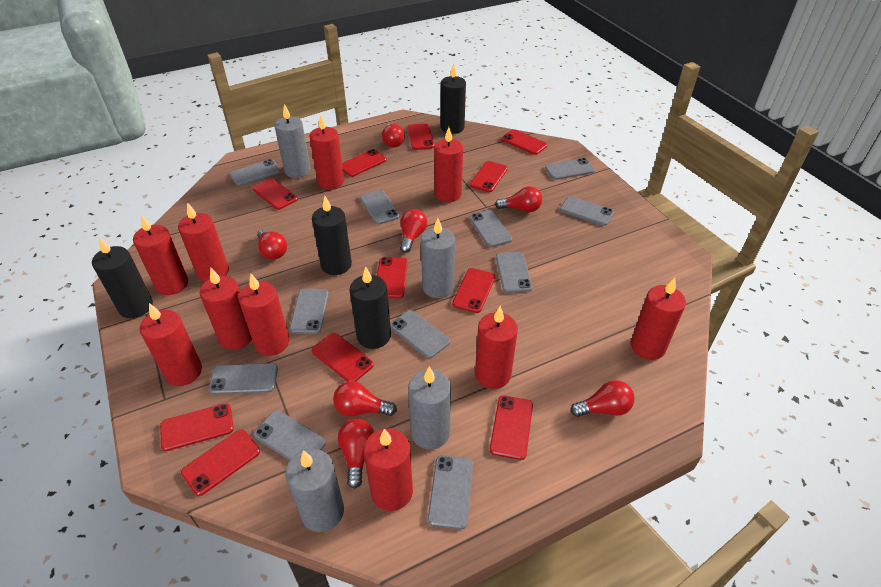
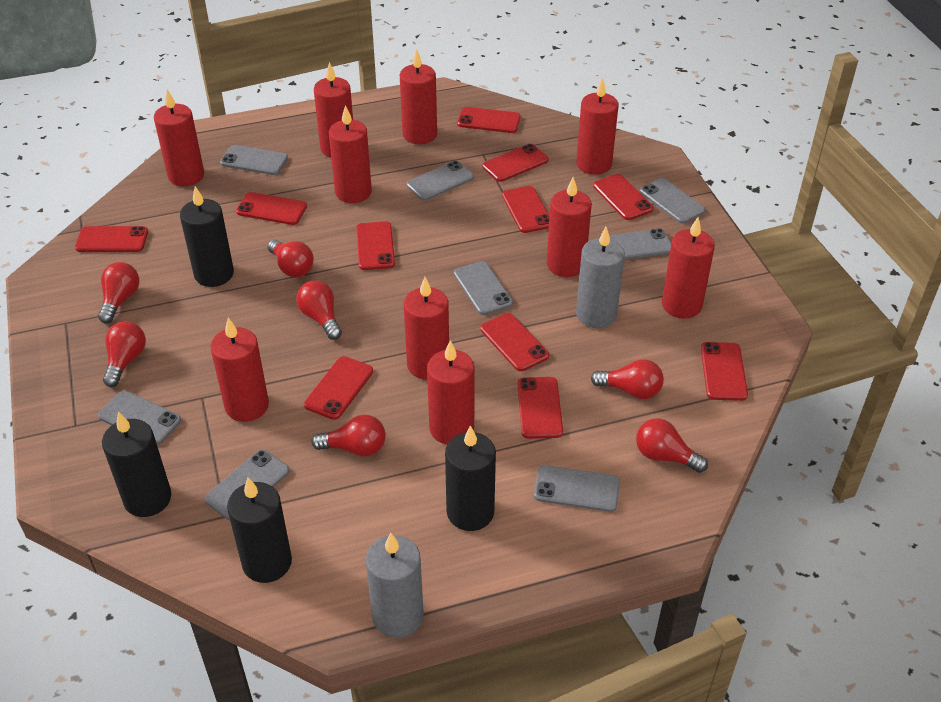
grey candle: [274,104,311,178] [285,449,344,532] [408,367,451,450] [421,218,455,298] = 4 -> [365,533,424,638] [576,227,625,328] = 2
grey phone: [209,363,278,395] [230,159,281,186] [254,410,326,460] [289,289,329,334] [360,190,400,225] [390,310,450,358] [428,455,473,529] [470,210,512,247] [496,252,532,293] [545,158,595,180] [560,196,614,226] = 11 -> [98,391,181,445] [204,450,289,521] [220,145,288,175] [407,161,474,201] [454,261,513,315] [534,465,620,512] [609,228,671,260] [640,178,705,224] = 8

